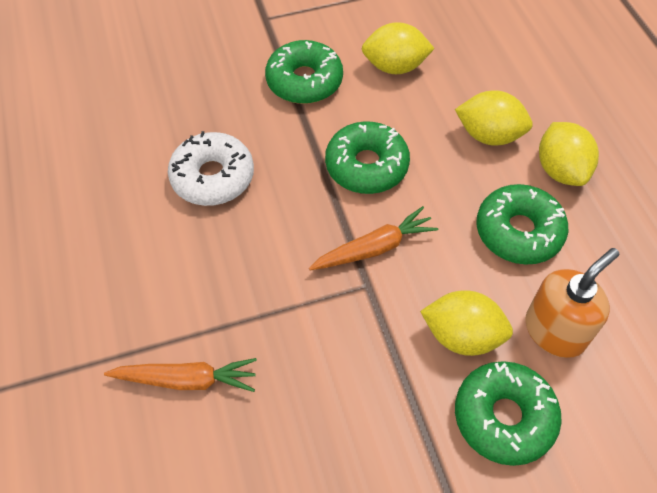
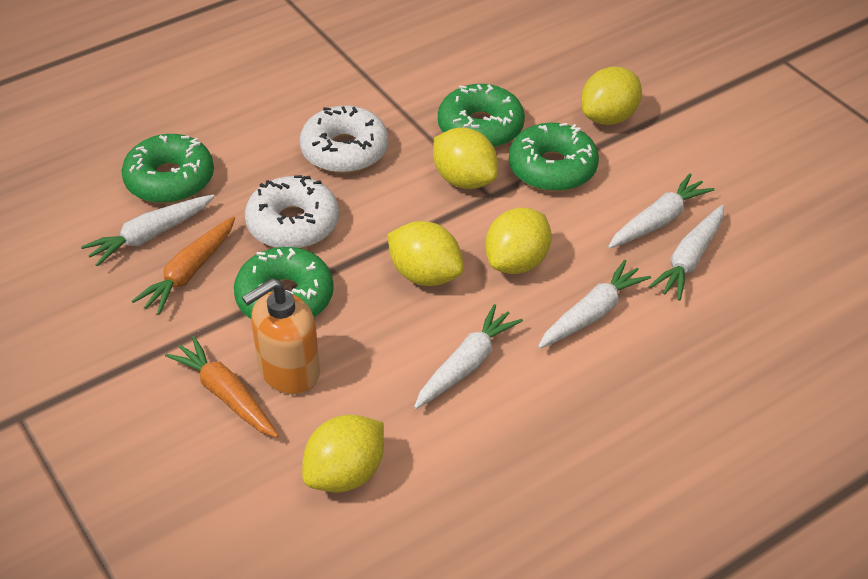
white carrot: none = 0 -> [81,195,215,267] [414,304,523,409] [538,260,651,349] [608,173,715,249] [648,205,724,301] = 5
white donut: [168,131,254,206] = 1 -> [245,175,339,249] [300,106,388,173] = 2
yellow lemon: [362,22,435,74] [420,290,513,356] [455,90,533,146] [539,122,599,186] = 4 -> [302,415,384,492] [387,221,464,286] [433,128,498,189] [485,207,552,274] [581,67,642,125] = 5

